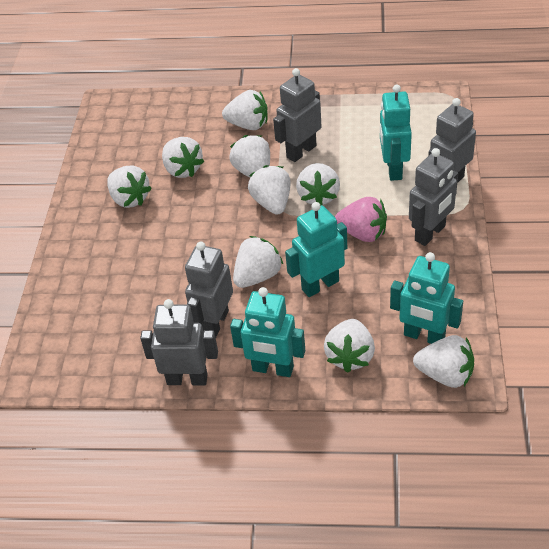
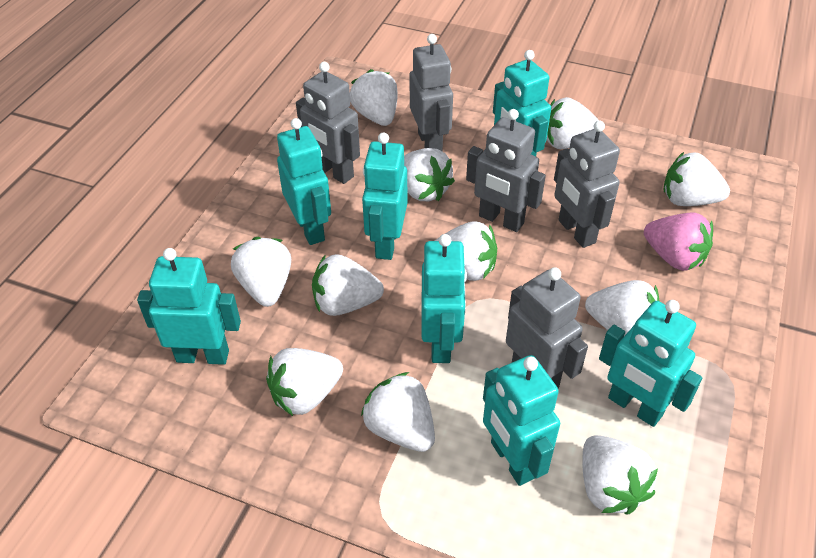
turquoise robot: [230,287,305,377] [285,202,347,297] [380,84,412,181] [390,252,463,344] = 4 -> [137,248,241,365] [277,118,331,245] [362,132,407,260] [422,234,467,363] [483,355,560,486] [493,50,551,156] [599,300,702,427] = 7
white strawberry: [107,165,152,208] [162,137,204,178] [222,90,267,130] [229,135,270,178] [233,236,283,288] [248,165,291,215] [296,163,340,206] [324,319,375,373] [413,335,474,388] = 9 -> [231,237,291,307] [266,348,343,416] [312,254,384,316] [350,69,398,126] [361,372,435,452] [404,148,455,201] [435,222,497,281] [547,97,599,149] [582,435,658,515] [585,280,660,336] [663,152,730,206] = 11

